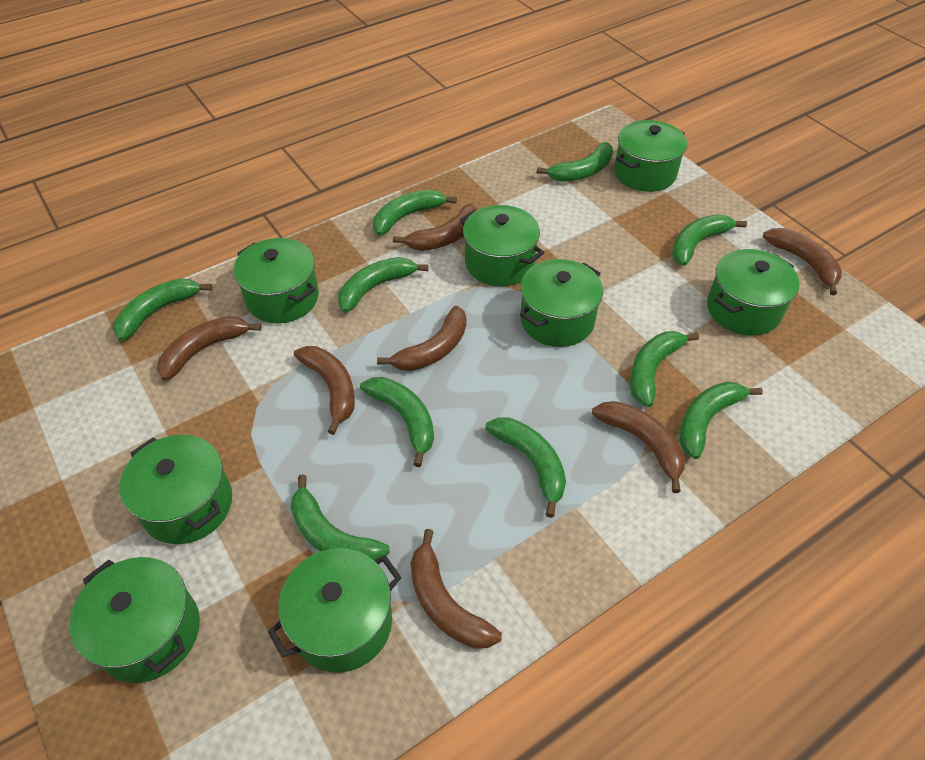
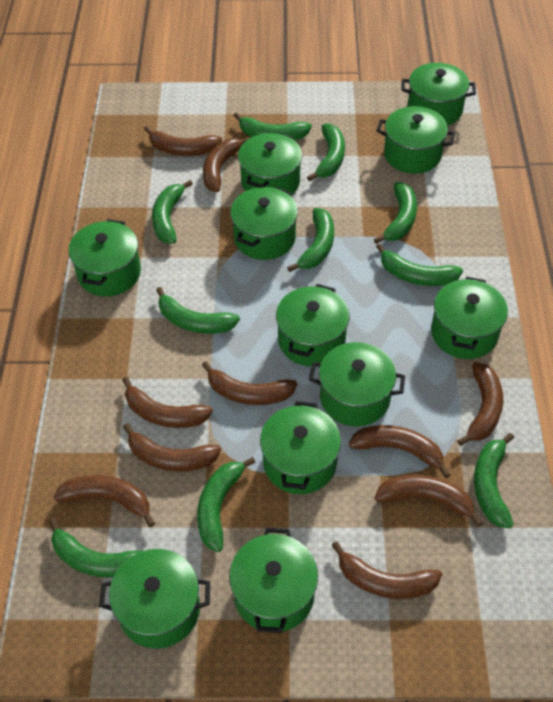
brown banana: [157,316,262,381] [294,346,355,435] [377,306,466,371] [393,204,477,251] [410,529,502,648] [592,401,685,493] [763,228,842,295] = 7 -> [53,475,155,527] [122,377,213,428] [123,423,221,471] [144,126,222,156] [202,361,297,405] [203,137,250,192] [331,541,442,599] [349,425,451,478] [375,475,483,527] [457,362,503,446] = 10
green pot: [70,557,200,683] [119,435,232,544] [233,238,319,323] [268,548,401,673] [460,205,544,286] [520,259,603,347] [614,120,687,192] [707,249,800,336] = 8 -> [69,219,141,297] [99,549,210,649] [229,528,318,633] [230,187,298,260] [238,133,302,196] [260,401,341,494] [276,284,349,366] [309,342,405,427] [376,106,455,174] [401,63,476,125] [431,277,508,359] = 11

